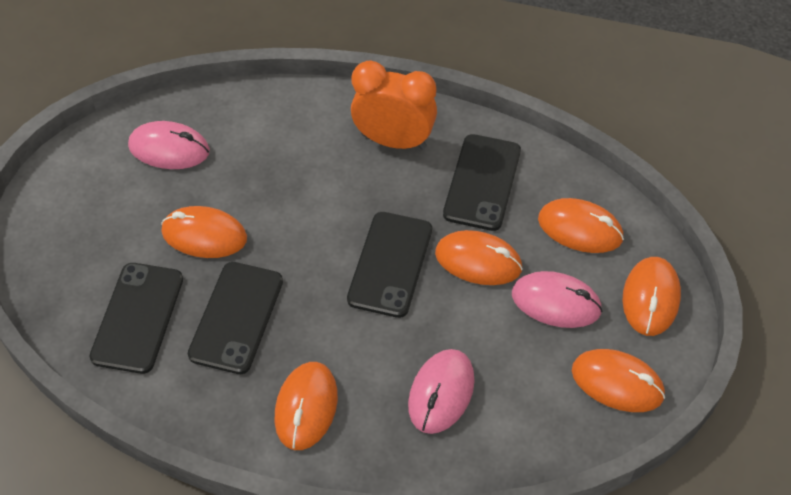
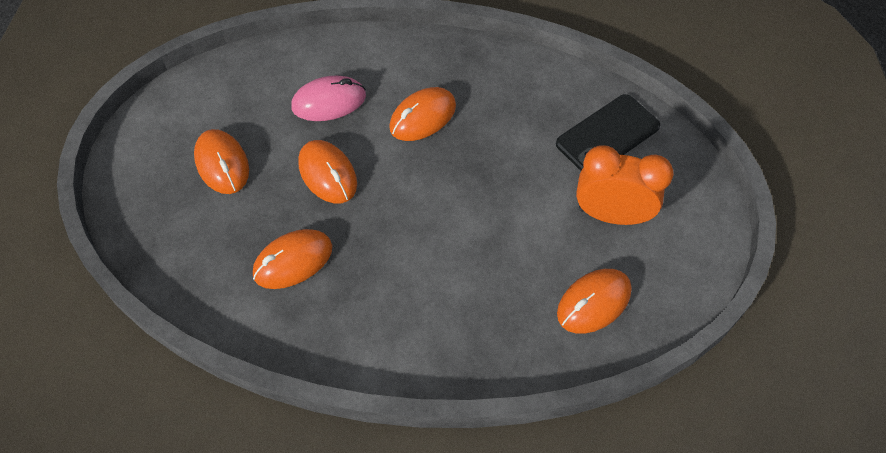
black phone: [89,263,183,374] [188,262,283,374] [347,212,432,318] [443,134,521,231] = 4 -> [556,94,660,171] = 1
orange mouse: [161,206,247,258] [275,362,338,450] [435,230,523,285] [538,198,624,253] [572,349,665,412] [623,257,681,336] = 6 -> [194,129,249,194] [253,229,332,289] [298,140,357,203] [389,87,456,141] [557,269,632,334] = 5
pink mouse: [128,121,210,169] [408,349,475,434] [512,271,602,328] = 3 -> [291,76,366,121] = 1

